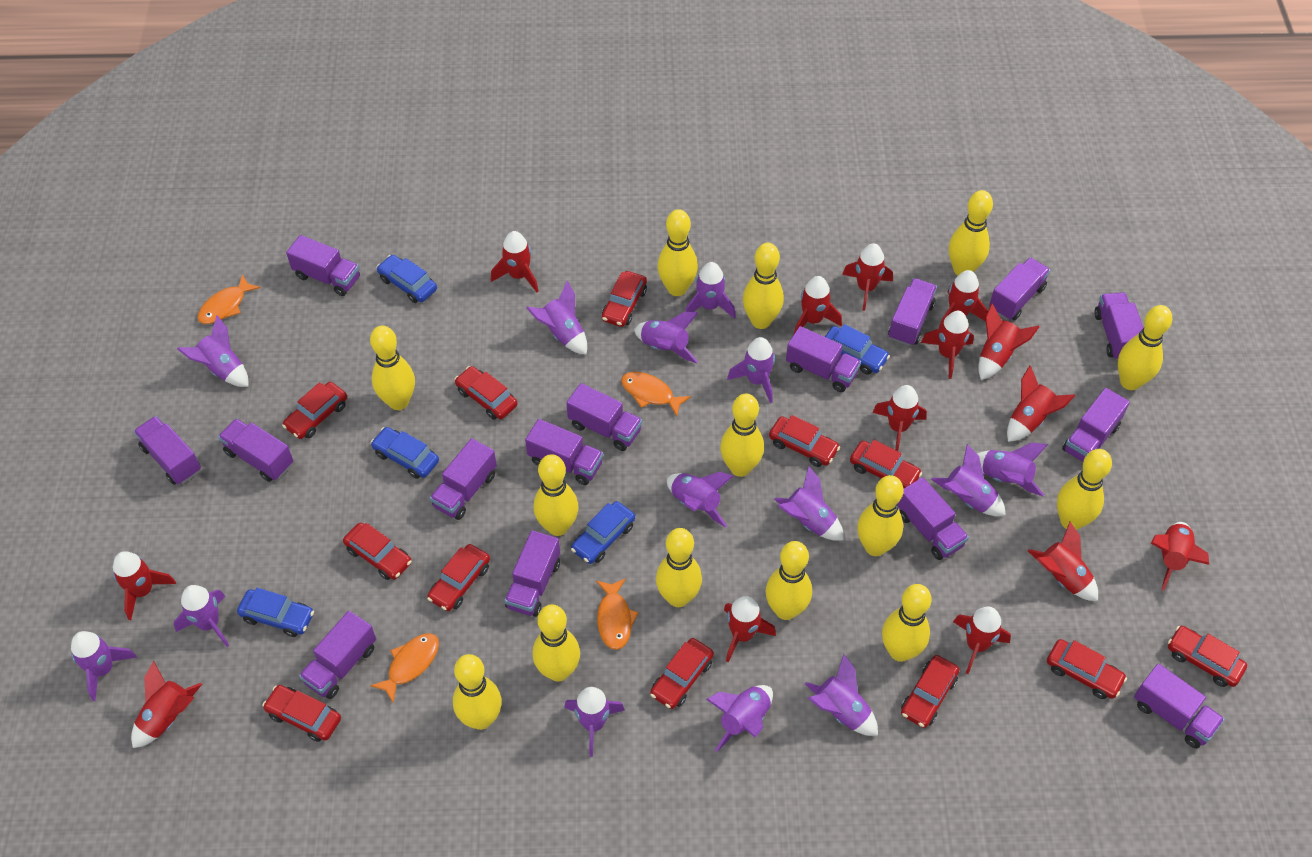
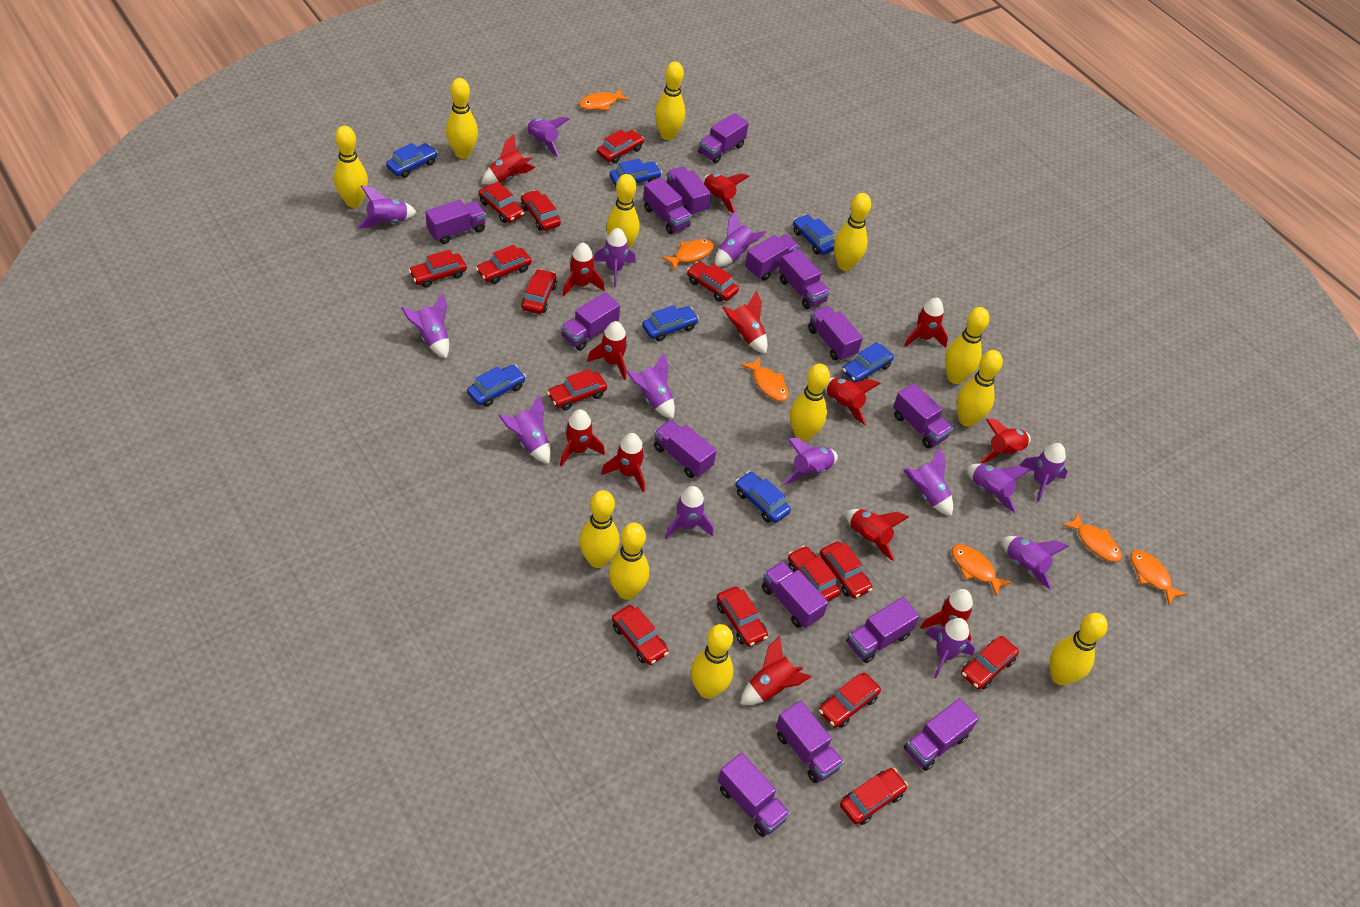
blue car: [237,588,314,637] [371,427,439,479] [377,255,437,303] [571,501,635,564] [825,324,890,374] = 5 -> [386,143,438,178] [467,365,526,407] [609,158,662,186] [642,305,699,341] [735,471,791,523] [793,214,835,255] [842,342,894,382] = 7
orange fish: [198,274,261,324] [370,633,439,703] [596,578,639,650] [621,372,691,416] = 4 -> [579,88,630,110] [662,239,714,271] [741,356,789,401] [952,545,1012,597] [1062,512,1122,562] [1130,550,1187,605] = 6
red car: [263,685,341,742] [282,382,347,439] [343,523,412,580] [427,544,490,611] [455,366,518,420] [602,271,647,327] [650,638,714,709] [769,415,840,467] [850,440,922,489] [901,655,959,728] [1047,639,1127,699] [1168,626,1247,687] = 12 -> [409,250,467,288] [476,245,532,284] [479,182,524,223] [521,190,561,231] [521,269,557,314] [547,369,607,410] [597,130,644,164] [612,605,669,665] [687,261,739,302] [717,586,768,647] [788,546,841,601] [819,673,881,728] [820,542,872,599] [840,768,908,825] [961,636,1019,690] = 15
red rocket: [113,551,176,620] [131,661,202,748] [491,231,539,292] [724,596,776,662] [794,276,842,334] [842,243,893,311] [872,385,927,451] [921,311,974,379] [939,270,988,328] [953,606,1011,674] [978,303,1040,380] [1007,365,1075,442] [1028,522,1098,601] [1151,522,1209,591] = 14 -> [482,134,536,185] [560,409,605,467] [562,243,605,297] [587,321,628,380] [601,433,645,492] [703,174,749,213] [722,290,768,353] [741,636,812,705] [824,377,881,425] [846,509,909,561] [904,298,948,348] [920,589,973,642] [979,419,1031,464] = 13
yellow bowling pin: [370,325,415,410] [453,654,502,730] [532,604,580,682] [534,454,579,536] [656,528,702,607] [657,209,698,296] [720,394,764,477] [743,243,784,329] [765,541,812,620] [857,475,903,556] [882,584,932,662] [949,190,993,276] [1057,449,1112,530] [1118,305,1172,390] = 14 -> [334,126,368,208] [446,78,478,159] [579,490,619,568] [606,174,640,249] [609,523,649,600] [655,62,685,140] [691,624,733,699] [790,364,830,441] [834,193,871,271] [945,307,989,384] [957,350,1003,427] [1050,613,1108,685] = 12

